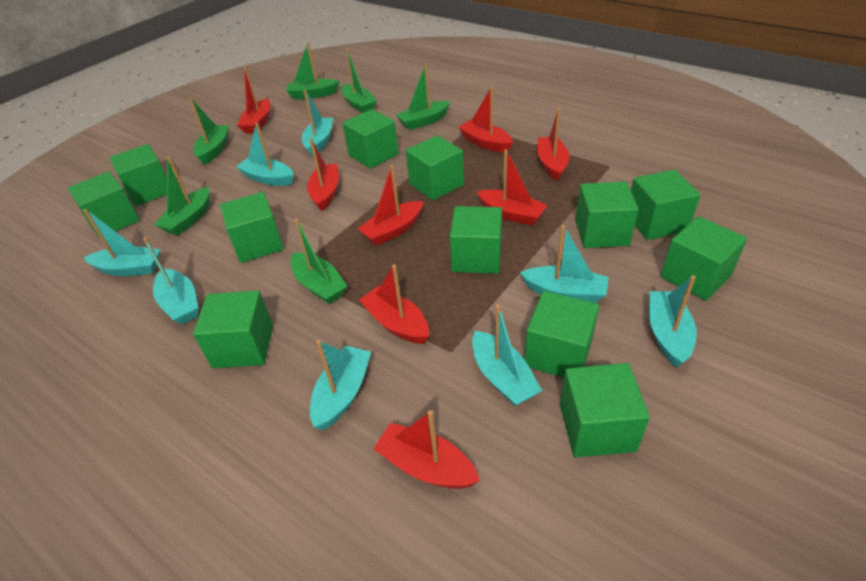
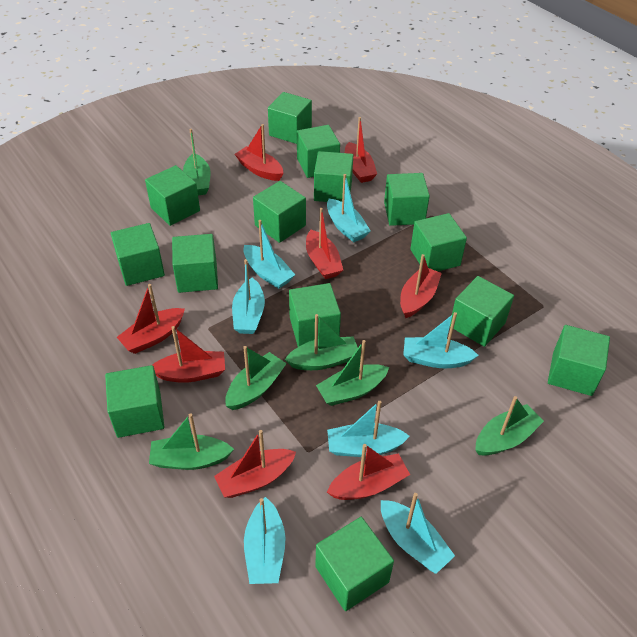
green cube: [68,171,140,238] [109,144,167,206] [193,290,273,368] [220,192,284,263] [342,109,399,169] [406,135,464,200] [450,206,502,274] [524,291,599,378] [560,363,650,458] [575,181,638,248] [631,169,700,240] [661,216,747,301] = 12 -> [105,365,164,438] [111,223,165,286] [145,165,200,226] [172,234,218,293] [253,181,306,243] [268,92,312,144] [289,283,341,347] [297,125,340,178] [314,151,353,202] [315,517,394,611] [384,173,430,226] [410,213,467,271] [450,276,514,347] [548,325,610,396] = 14
turquoise boat: [83,209,161,276] [143,237,198,324] [236,122,294,186] [302,90,333,156] [310,340,371,430] [472,305,542,406] [520,225,609,303] [649,275,697,367] = 8 -> [232,259,265,334] [243,220,295,289] [244,497,285,584] [327,174,371,242] [327,401,410,457] [381,493,455,574] [403,312,479,368] = 7

